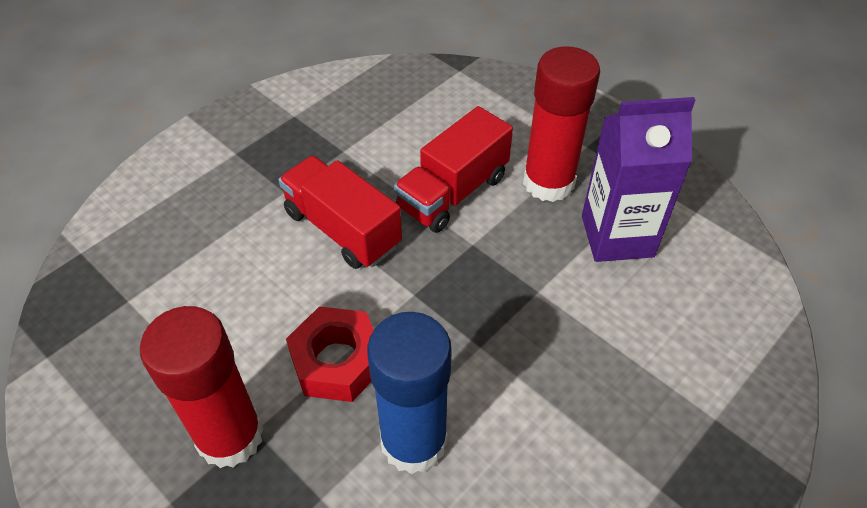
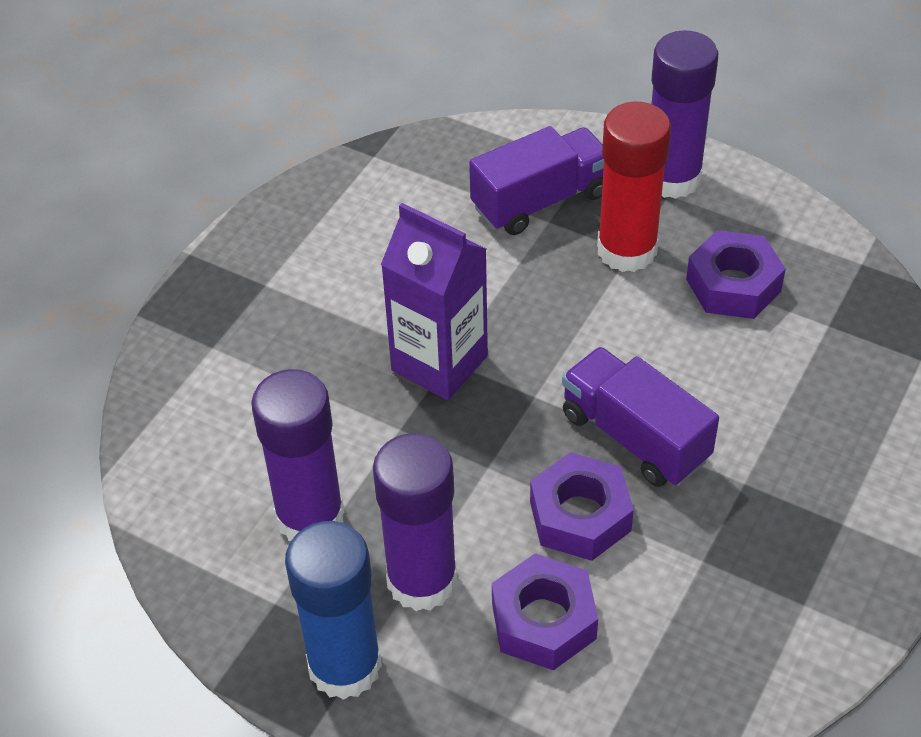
purple glue stick: none = 0 -> [251,369,345,541] [373,433,457,611] [652,30,718,199] = 3
purple nut: none = 0 -> [492,553,598,670] [530,452,634,561] [686,230,786,319] = 3
purple truck: none = 0 -> [469,126,604,235] [562,347,719,487] = 2
red glue stick: [140,306,263,468] [523,46,600,202] = 2 -> [597,102,671,272] = 1
red nut: [286,306,374,402] = 1 -> none = 0
red truck: [278,156,402,269] [394,106,513,233] = 2 -> none = 0

